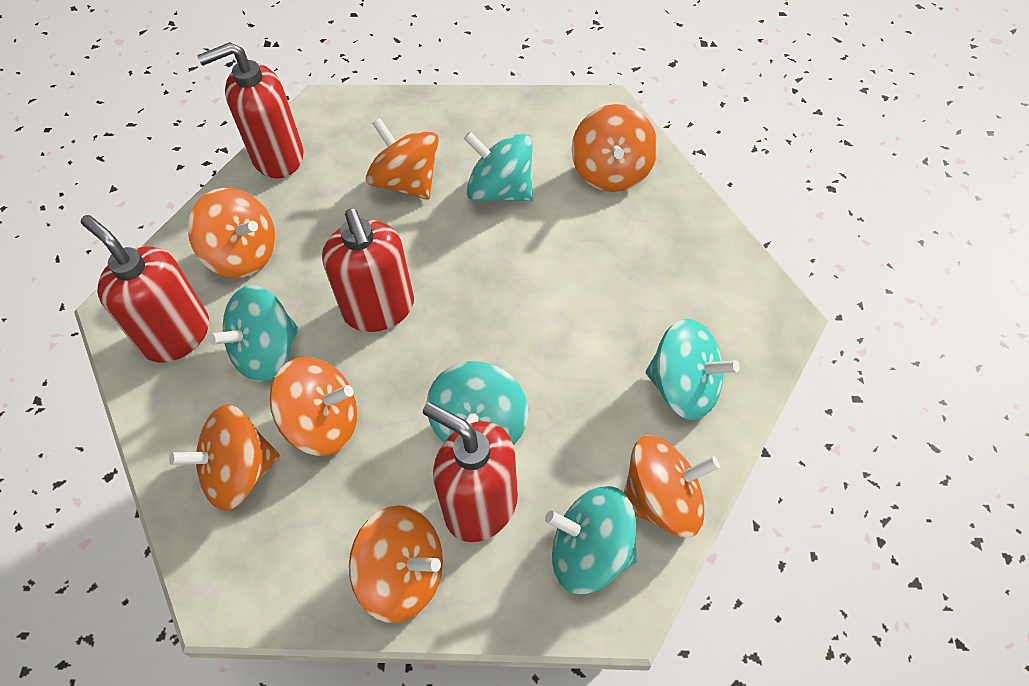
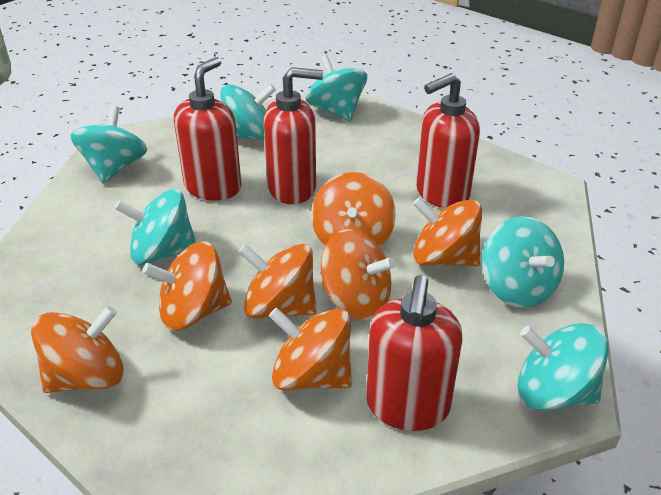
turquoise spinning top: [209,285,299,382] [426,361,528,445] [464,132,533,202] [545,486,637,594] [646,319,740,420] = 5 -> [70,106,147,183] [115,189,196,265] [220,84,276,140] [306,55,367,121] [482,216,564,308] [517,323,609,411] = 6

